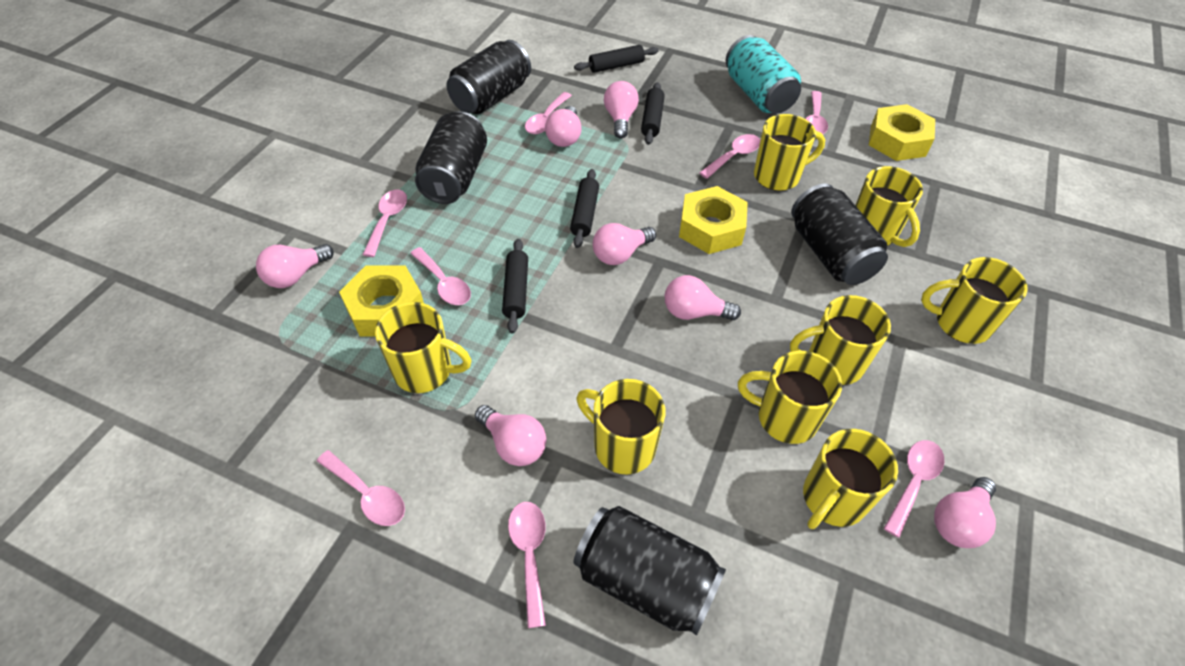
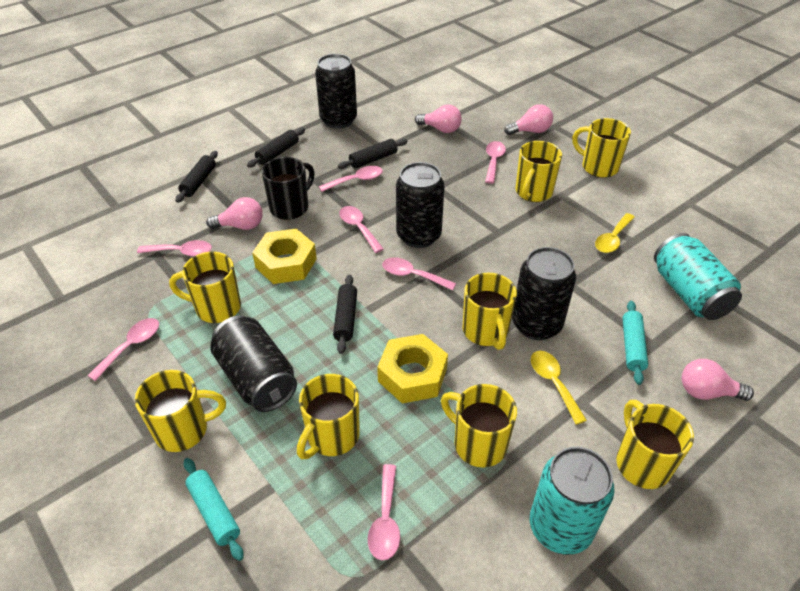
black mug: none = 0 -> [262,157,315,220] = 1
pink light bulb: [256,244,334,288] [475,405,547,466] [545,106,582,147] [593,223,656,265] [604,81,639,138] [665,275,741,320] [934,477,996,548] = 7 -> [206,197,263,230] [415,104,462,133] [504,104,553,135] [682,359,754,401] = 4
pink spoon: [317,450,405,526] [363,190,407,257] [410,247,471,305] [508,502,546,628] [525,92,572,134] [699,134,760,179] [806,91,828,134] [884,440,944,538] = 8 -> [87,318,159,381] [137,240,212,257] [319,166,383,192] [339,206,384,253] [368,464,400,561] [382,257,456,291] [485,141,506,184] = 7
turquoise can: [726,35,801,114] = 1 -> [530,447,615,555] [654,233,742,320] = 2
turquoise rolling pin: none = 0 -> [184,458,244,561] [622,301,648,385] = 2
yellow nut: [339,266,424,337] [679,186,748,254] [869,104,935,161] = 3 -> [252,229,317,284] [377,334,448,403] = 2
yellow spoon: none = 0 -> [531,351,587,425] [595,213,635,253] = 2

